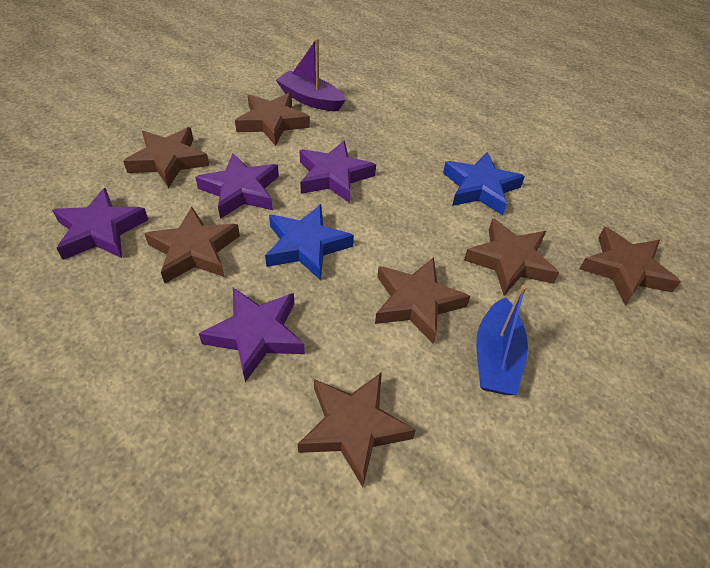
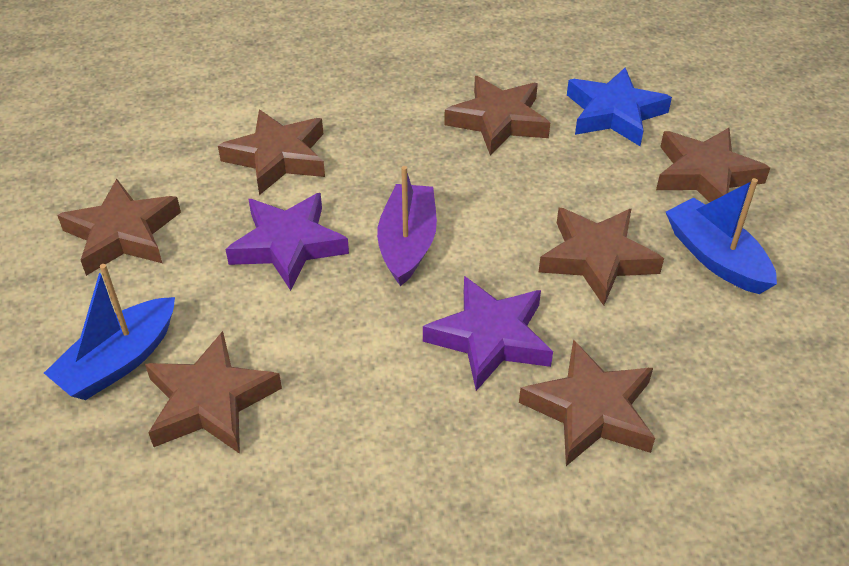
blue boat: [476,285,528,395] = 1 -> [44,264,175,400] [666,178,777,294] = 2
blue star: [265,204,354,281] [443,152,525,215] = 2 -> [567,68,672,146] = 1
purple star: [52,188,148,260] [195,153,279,219] [199,288,305,382] [299,140,376,203] = 4 -> [225,193,349,291] [423,276,553,391] = 2

